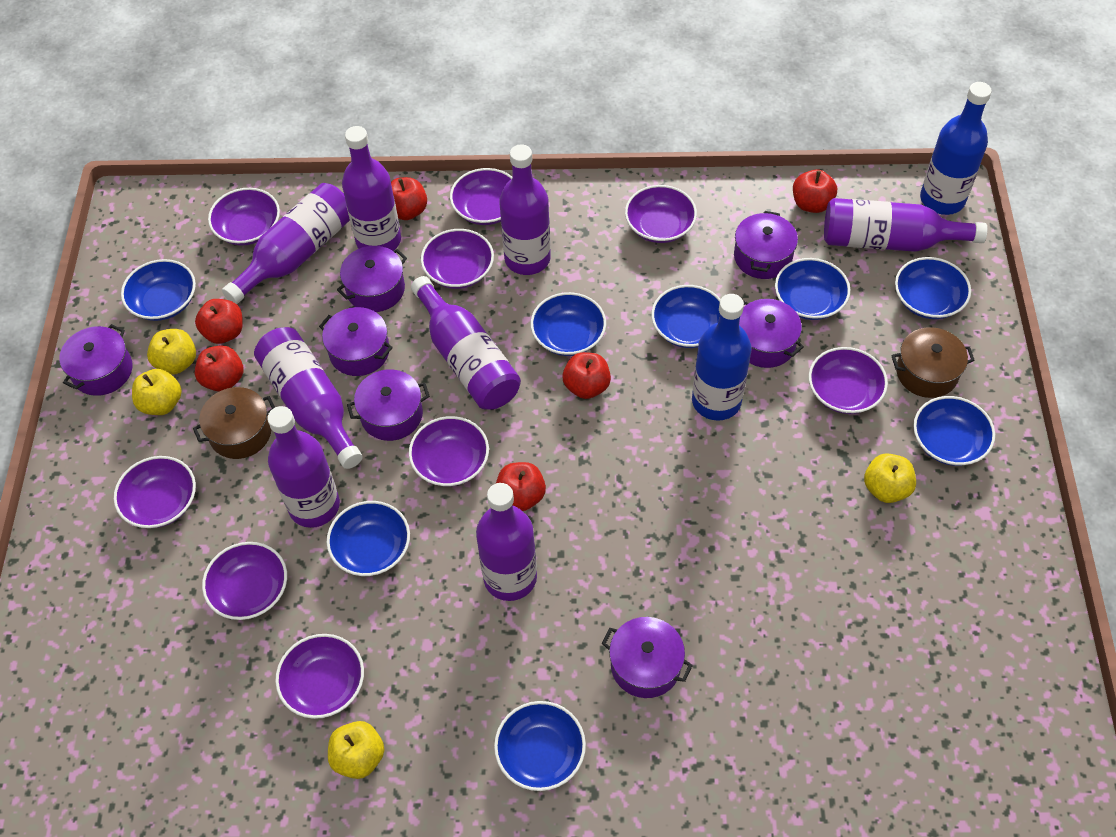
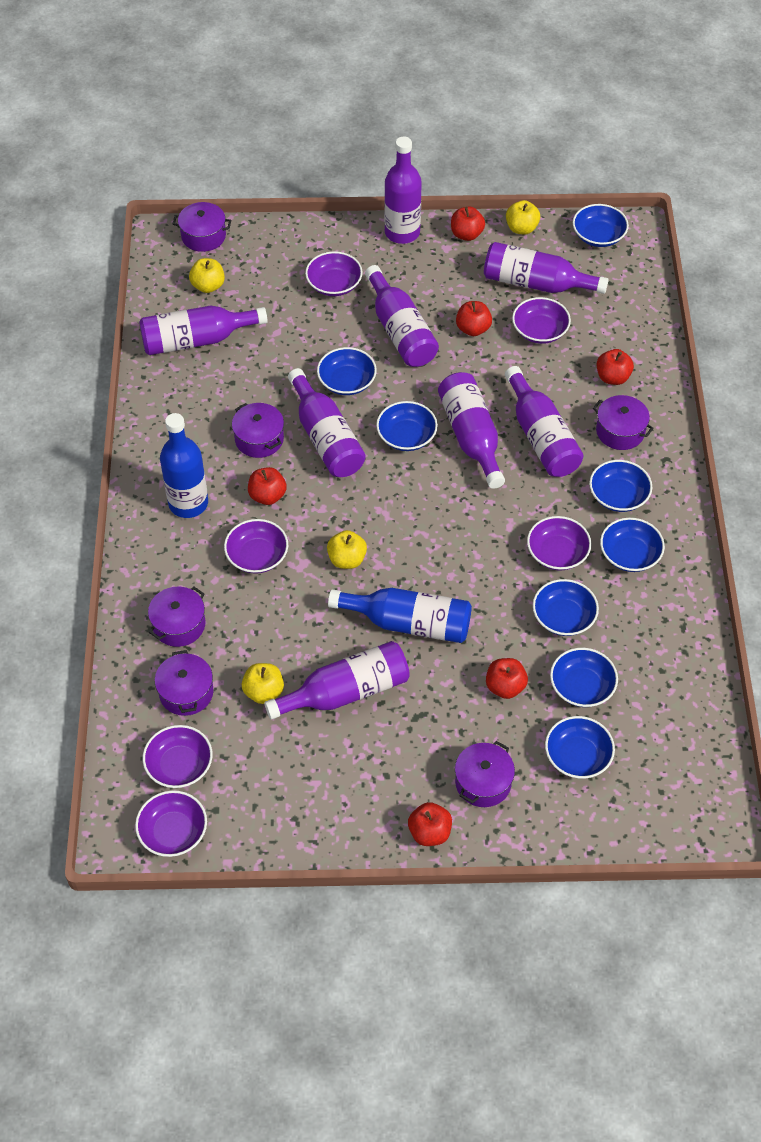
brown pot: [193,387,275,459] [891,327,975,398] = 2 -> none = 0
purple bowl: [114,456,196,528] [202,542,287,620] [208,188,280,245] [275,634,364,719] [409,416,489,487] [421,229,494,289] [450,168,512,225] [625,185,697,243] [809,347,888,414] = 9 -> [135,790,207,857] [143,725,213,788] [224,519,288,574] [305,251,363,296] [512,297,571,344] [527,516,592,571] = 6
purple pot: [59,324,133,396] [319,307,393,376] [337,246,407,312] [347,369,430,441] [602,617,693,698] [734,211,798,279] [739,299,804,368] = 7 -> [148,587,205,647] [155,650,213,716] [173,202,231,252] [232,403,284,458] [455,741,515,807] [593,395,654,450] = 6

